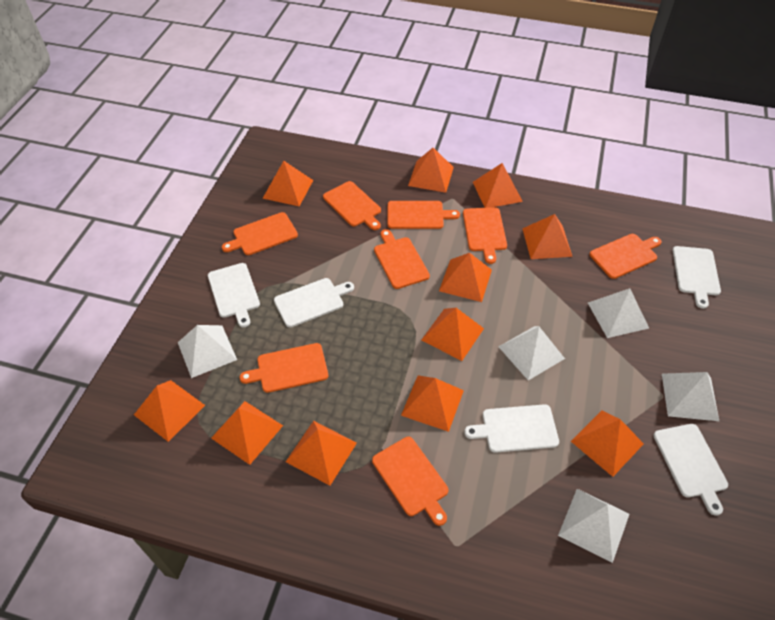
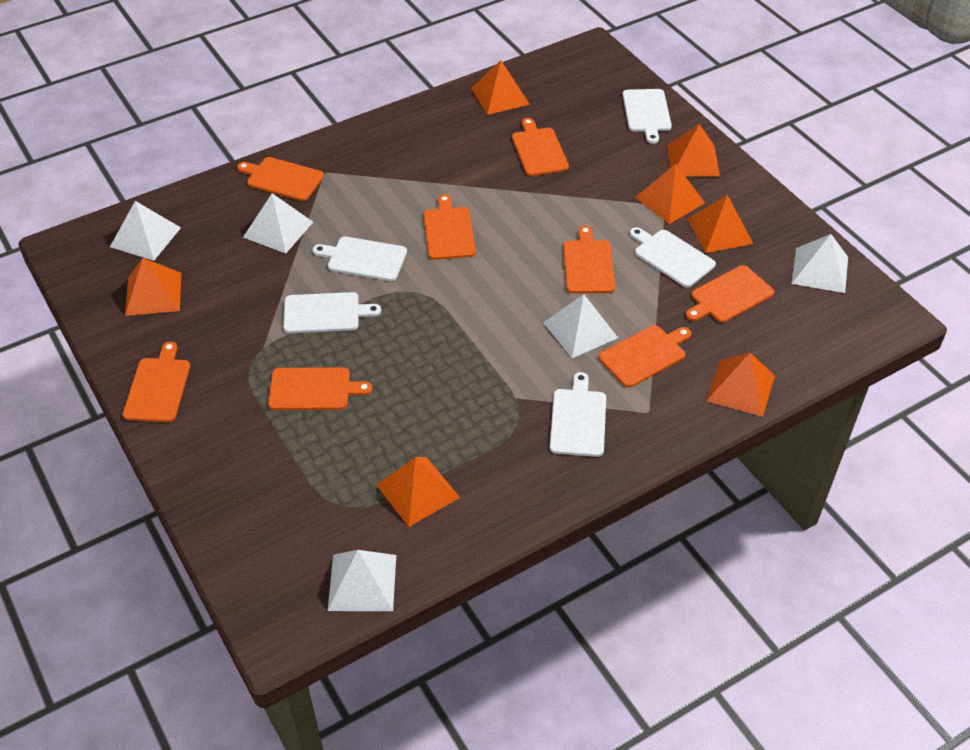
orange pyramid: [134,380,205,442] [211,401,283,465] [262,161,313,206] [286,421,357,486] [401,376,464,432] [408,148,454,193] [422,308,484,361] [439,253,492,302] [473,163,523,208] [522,214,573,259] [571,411,644,477] = 11 -> [125,258,181,316] [376,457,460,527] [471,60,530,115] [635,164,705,224] [667,124,720,177] [687,195,753,253] [707,353,775,417] = 7

